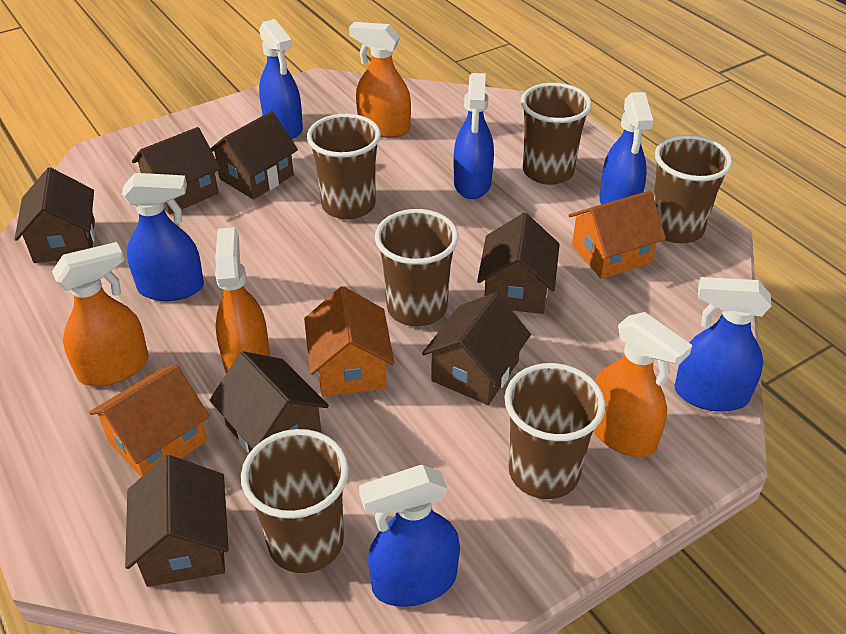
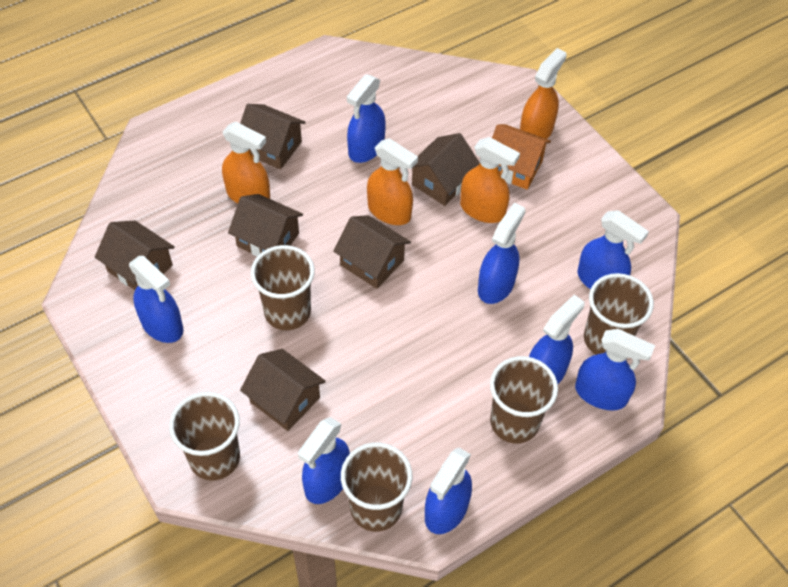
blue spray bottle: [122,173,204,301] [259,19,303,139] [359,465,460,607] [454,73,494,199] [599,92,653,205] [674,277,771,412] = 6 -> [129,256,183,343] [298,417,350,504] [347,74,386,163] [425,448,472,534] [478,203,525,304] [529,295,584,384] [575,329,655,411] [577,210,649,289] = 8
brown cup: [241,429,349,573] [307,114,381,220] [375,209,459,326] [505,363,606,499] [521,83,592,185] [653,135,733,243] = 6 -> [169,392,240,481] [251,245,315,330] [341,442,413,532] [490,356,558,443] [584,273,654,355] = 5
brown house: [15,167,95,263] [125,455,229,587] [132,127,220,215] [210,111,298,199] [210,351,329,453] [422,292,531,405] [477,213,560,314] = 7 -> [95,221,175,290] [228,194,303,257] [240,104,306,169] [240,349,326,431] [333,215,411,289] [412,133,480,206] = 6
orange house: [89,364,210,477] [304,286,395,397] [569,191,666,279] = 3 -> [492,124,551,189] = 1

